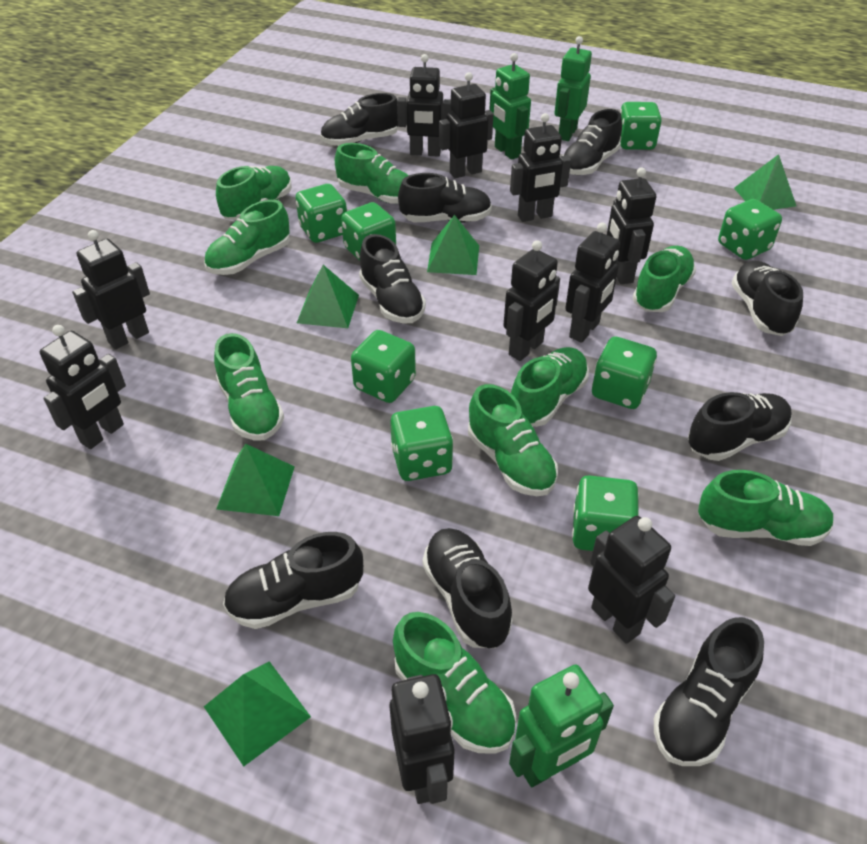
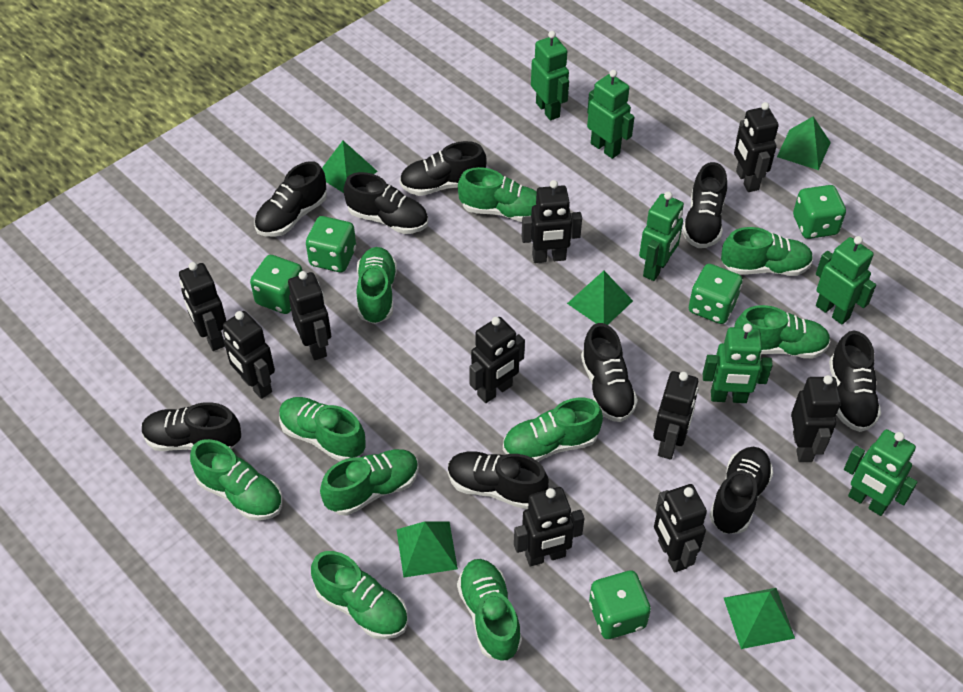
green dice: [295,184,347,243] [341,202,396,261] [351,330,416,403] [390,406,453,481] [572,475,639,551] [592,336,657,409] [620,102,662,150] [718,199,782,260] = 8 -> [250,255,302,314] [306,216,356,272] [589,571,651,639] [689,264,742,324] [793,185,846,239] = 5
green robot: [489,53,531,160] [509,664,614,787] [554,36,592,141] = 3 -> [531,31,569,121] [587,70,635,159] [639,192,684,281] [703,324,773,403] [816,236,876,324] [844,429,917,516] = 6
green shoe: [204,200,290,275] [214,333,284,441] [216,166,292,220] [335,143,409,204] [393,612,516,754] [468,384,558,496] [511,347,589,427] [632,246,696,312] [698,470,834,546] = 9 -> [190,439,282,521] [279,397,366,461] [311,551,408,640] [320,449,419,516] [356,247,397,324] [457,559,522,661] [458,167,537,222] [503,398,603,462] [721,227,813,276] [734,305,831,359] = 10

